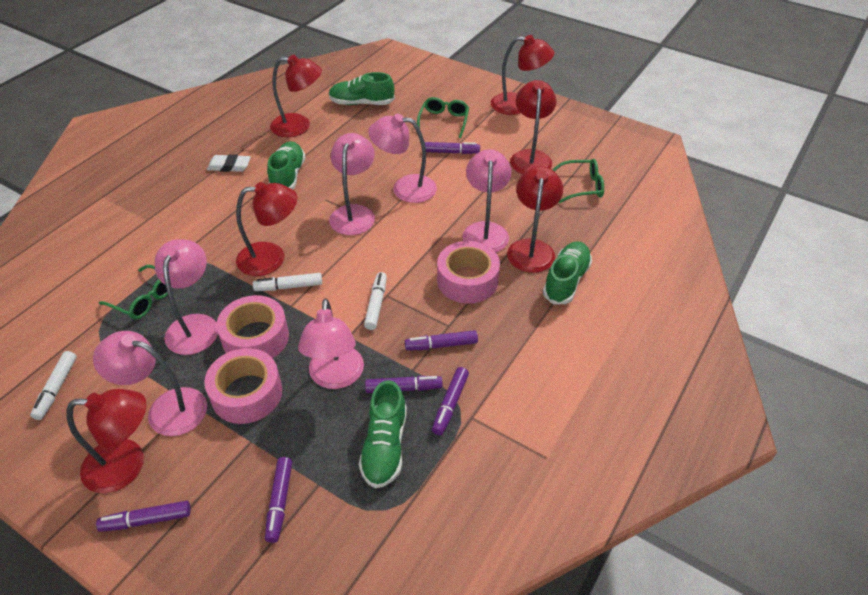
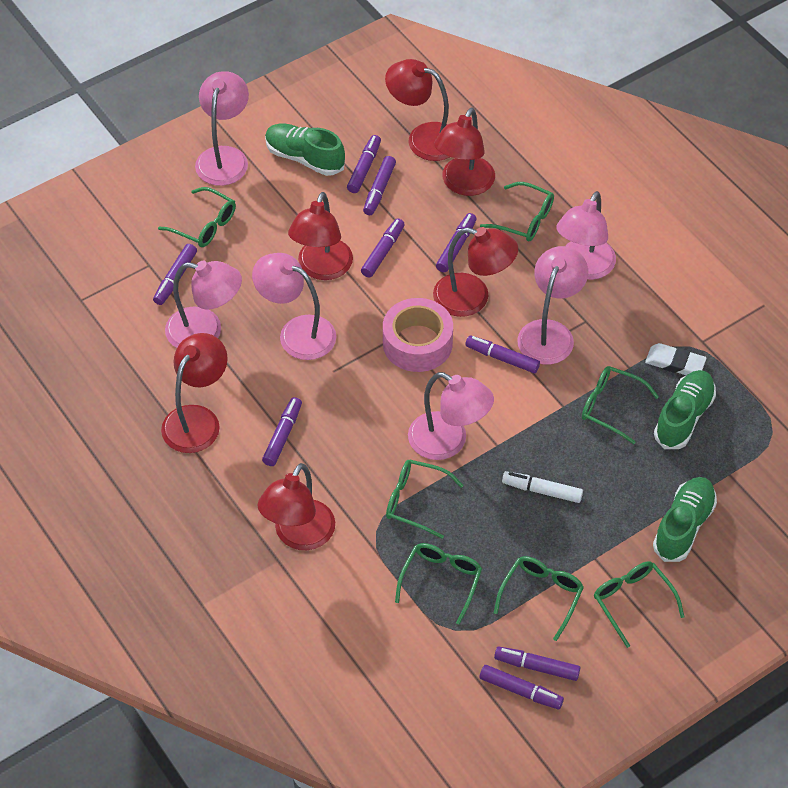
green glasses: [99,265,168,319] [417,97,469,138] [552,159,604,203] = 3 -> [158,187,236,247] [386,460,464,539] [395,543,482,625] [480,182,554,242] [494,556,584,641] [582,366,659,444] [594,561,684,648] = 7
green shoe: [267,141,306,190] [329,72,395,105] [359,380,407,488] [543,241,592,305] = 4 -> [265,124,345,176] [653,477,717,562] [654,370,716,449] = 3
pink tape: [204,348,282,424] [216,295,289,358] [437,241,500,304] = 3 -> [383,298,453,372] = 1
purple marker: [96,501,191,532] [265,457,292,543] [365,376,442,393] [405,330,478,351] [425,142,480,154] [432,367,469,435] = 6 -> [153,244,197,305] [262,397,302,466] [347,135,381,193] [361,219,405,277] [363,156,396,215] [436,213,477,272] [465,335,540,373] [479,665,564,709] [494,646,580,681] = 9
white marker: [30,351,77,420] [253,273,322,291] [364,272,387,330] = 3 -> [502,471,583,503] = 1

